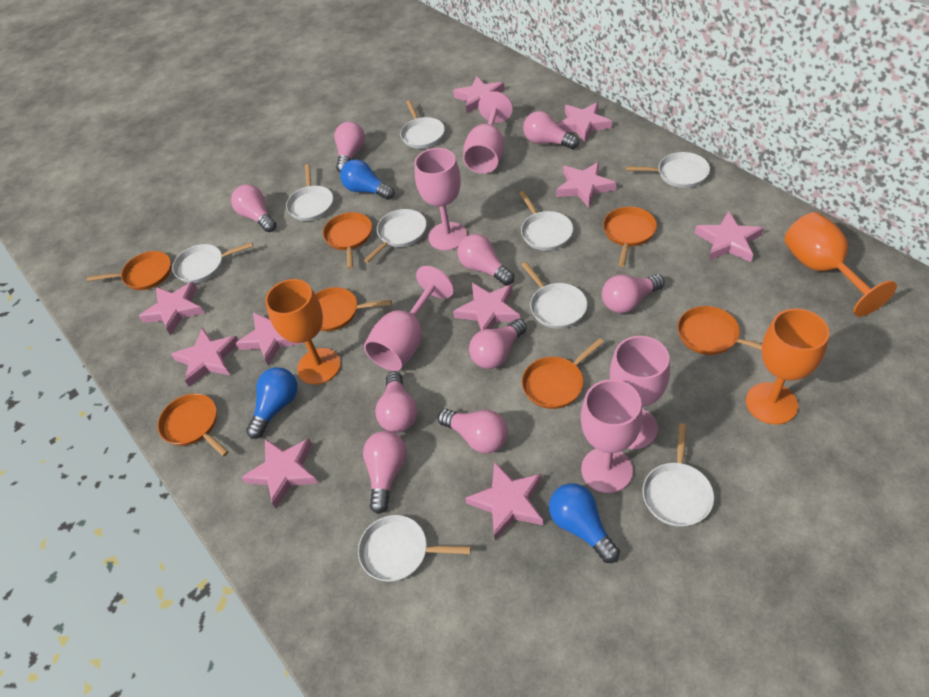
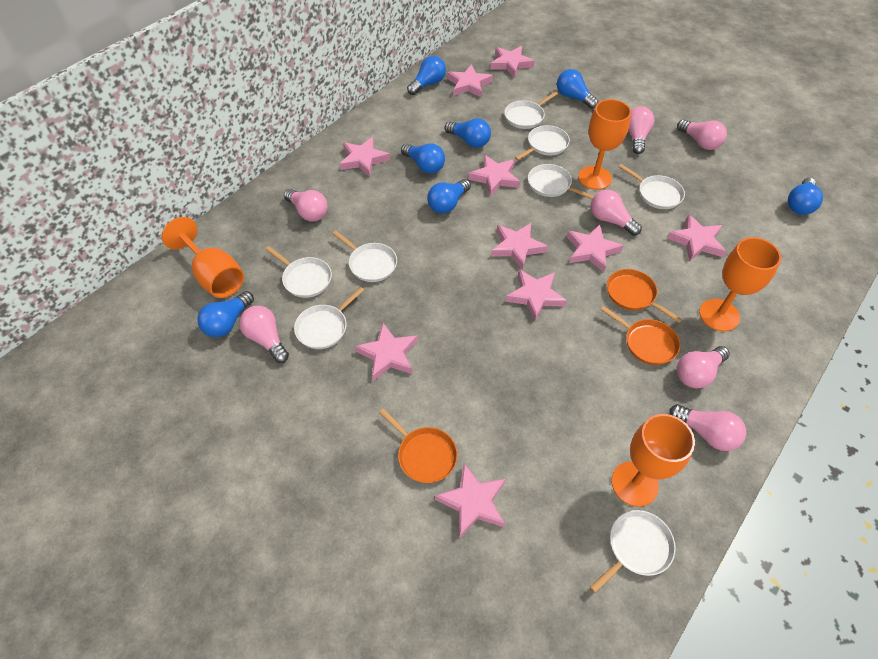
blue light bulb: [246,367,298,439] [340,159,395,200] [549,483,620,563] = 3 -> [197,291,254,337] [401,143,445,174] [407,56,446,95] [427,179,471,214] [445,118,491,148] [557,69,598,109] [788,178,823,215] = 7
orange goblet: [265,279,341,385] [746,309,829,425] [784,212,897,317] = 3 -> [161,217,244,298] [578,99,631,190] [611,414,695,507] [699,237,781,331] = 4
orange pan: [87,251,171,290] [157,393,229,456] [315,287,392,331] [323,212,372,269] [522,338,604,409] [603,207,657,267] [678,306,762,355] = 7 -> [379,408,458,483] [600,306,680,365] [607,269,682,323] = 3
pink goblet: [364,266,454,371] [414,148,467,250] [463,91,513,174] [581,379,643,493] [610,336,670,449] = 5 -> none = 0
pink light bulb: [231,184,276,232] [334,122,365,172] [363,431,407,514] [375,371,417,433] [438,409,508,453] [457,234,514,285] [469,319,527,369] [523,111,579,149] [602,274,665,313] = 9 -> [239,306,289,363] [284,189,328,221] [591,190,642,236] [628,107,654,154] [669,404,746,451] [677,119,727,150] [677,346,730,388] = 7
white pan: [172,242,253,283] [286,164,333,221] [358,515,471,582] [364,209,426,263] [400,100,445,148] [519,191,573,251] [521,262,587,329] [626,152,710,188] [643,423,714,527] = 9 -> [265,246,332,298] [294,287,364,349] [332,231,397,282] [504,91,558,129] [515,125,570,160] [528,164,594,199] [590,510,676,593] [619,164,685,209] = 8

